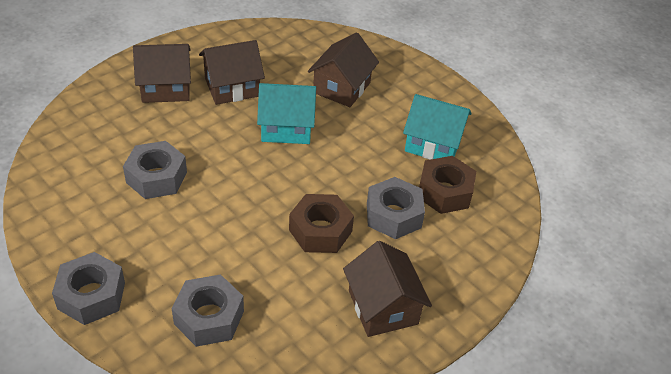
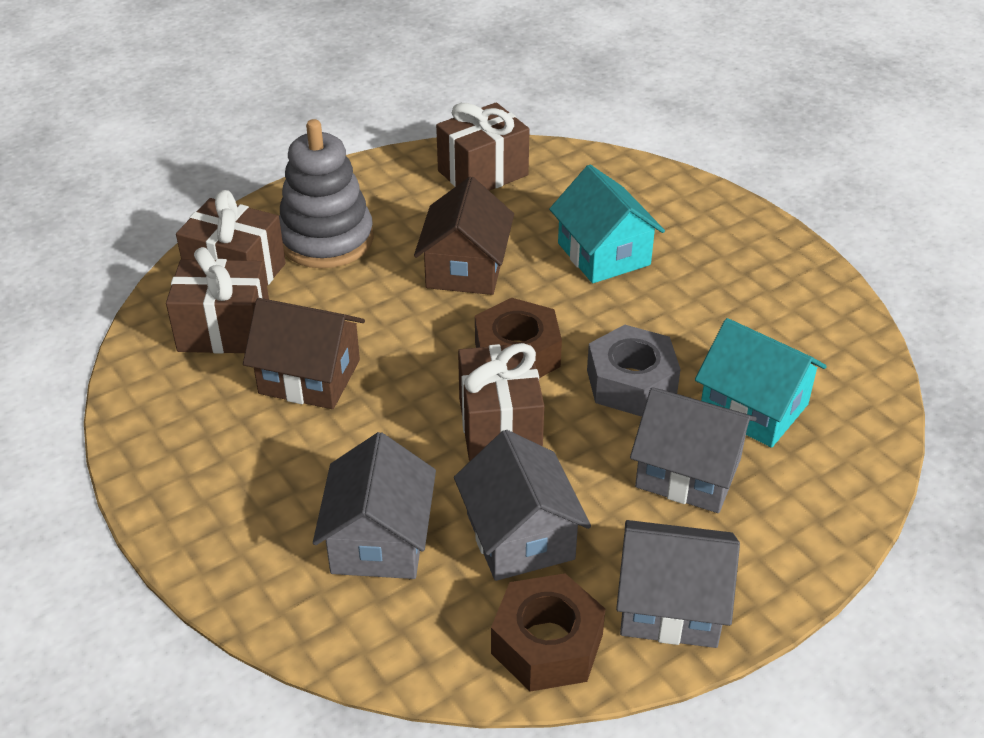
brown gift: none = 0 -> [166,247,269,354] [176,190,286,285] [436,102,530,191] [458,343,544,461] = 4
brown house: [133,44,191,103] [199,40,265,105] [308,32,379,107] [343,241,432,337] = 4 -> [243,298,365,409] [414,176,514,295] = 2
grey house: none = 0 -> [313,432,436,579] [454,430,591,581] [616,520,740,648] [630,387,756,513] = 4
grey nut: [52,252,125,325] [123,141,187,199] [171,275,244,347] [367,177,425,239] = 4 -> [587,325,681,416] = 1
grey stacking toy: none = 0 -> [279,119,374,268] = 1

